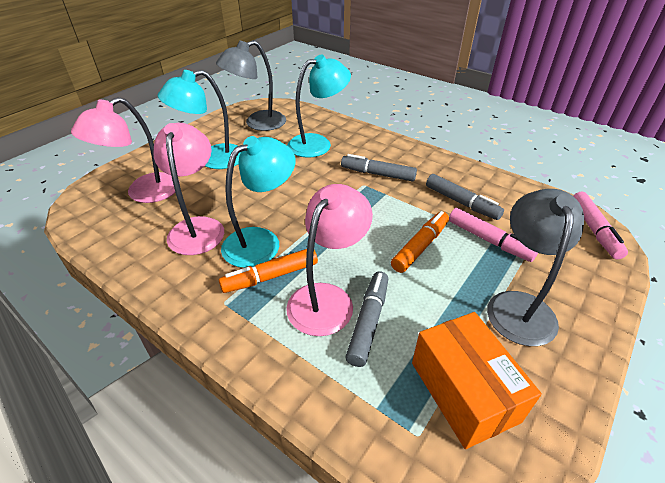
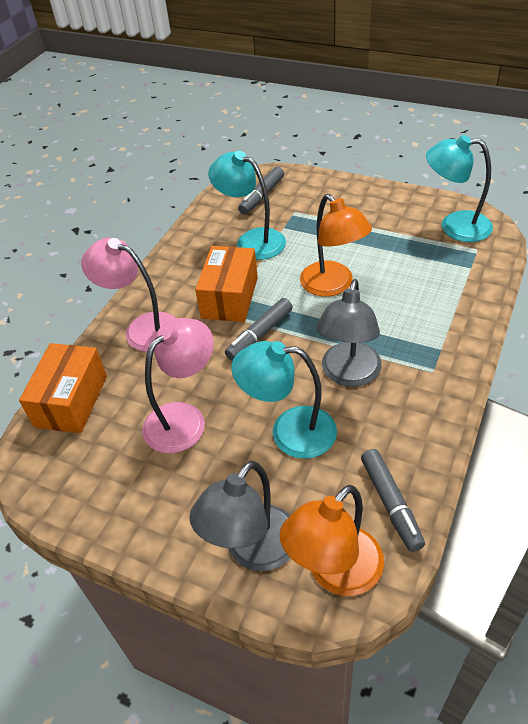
orange box: [412,312,542,449] = 1 -> [19,343,107,433] [195,246,258,322] = 2
orange lamp: none = 0 -> [280,485,384,596] [300,194,372,297] = 2
orange marker: [219,249,318,293] [391,211,449,273] = 2 -> none = 0
pink lamp: [71,97,180,203] [153,123,224,255] [286,184,373,336] = 3 -> [81,238,176,352] [142,318,214,453] = 2
pink marker: [449,208,538,262] [573,192,628,259] = 2 -> none = 0

